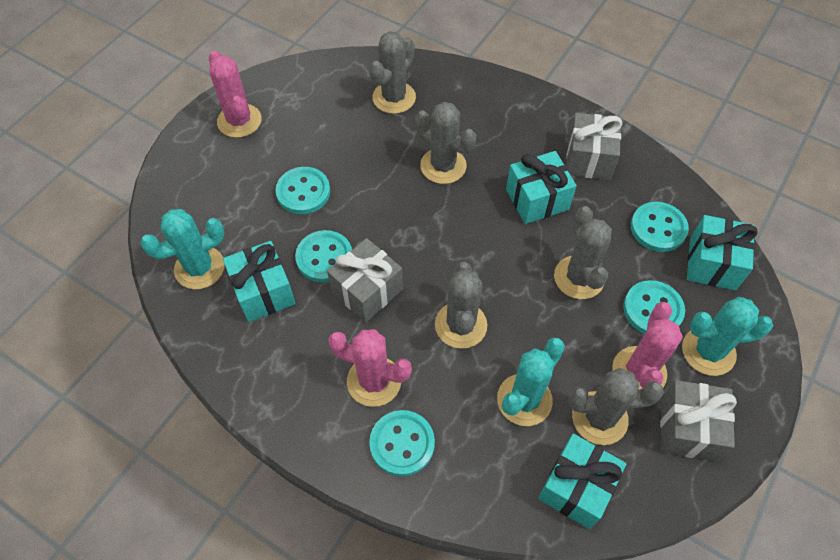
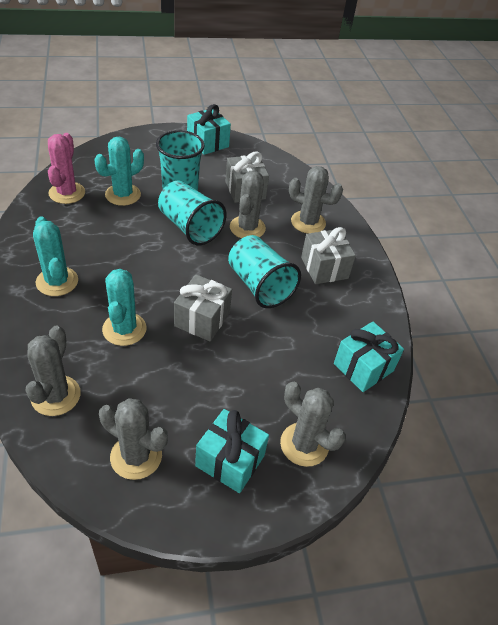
pink cactus: [209,51,262,138] [328,329,412,407] [612,302,683,390] = 3 -> [48,133,85,204] = 1
turquoise button: [275,167,330,214] [295,230,352,283] [369,410,435,476] [623,280,685,334] [631,202,689,252] = 5 -> none = 0
turquoise cup: none = 0 -> [156,130,205,191] [158,180,226,245] [228,235,301,308] = 3
turquoise gift: [223,241,295,322] [506,151,577,224] [538,434,626,529] [687,215,758,290] = 4 -> [187,104,231,155] [195,409,269,493] [334,321,404,392] = 3

